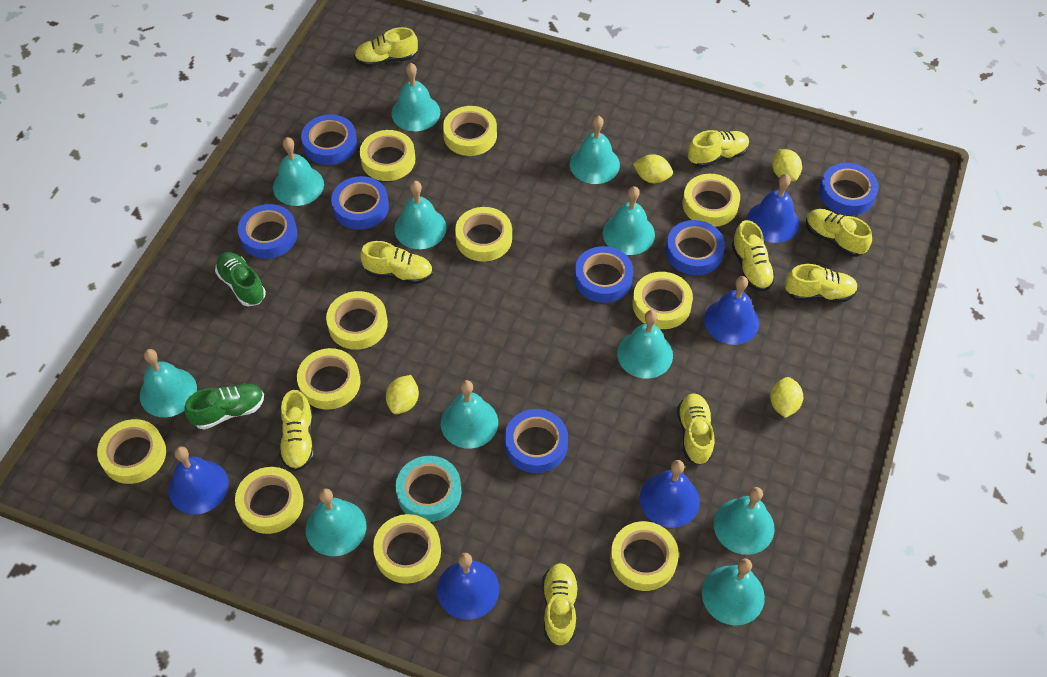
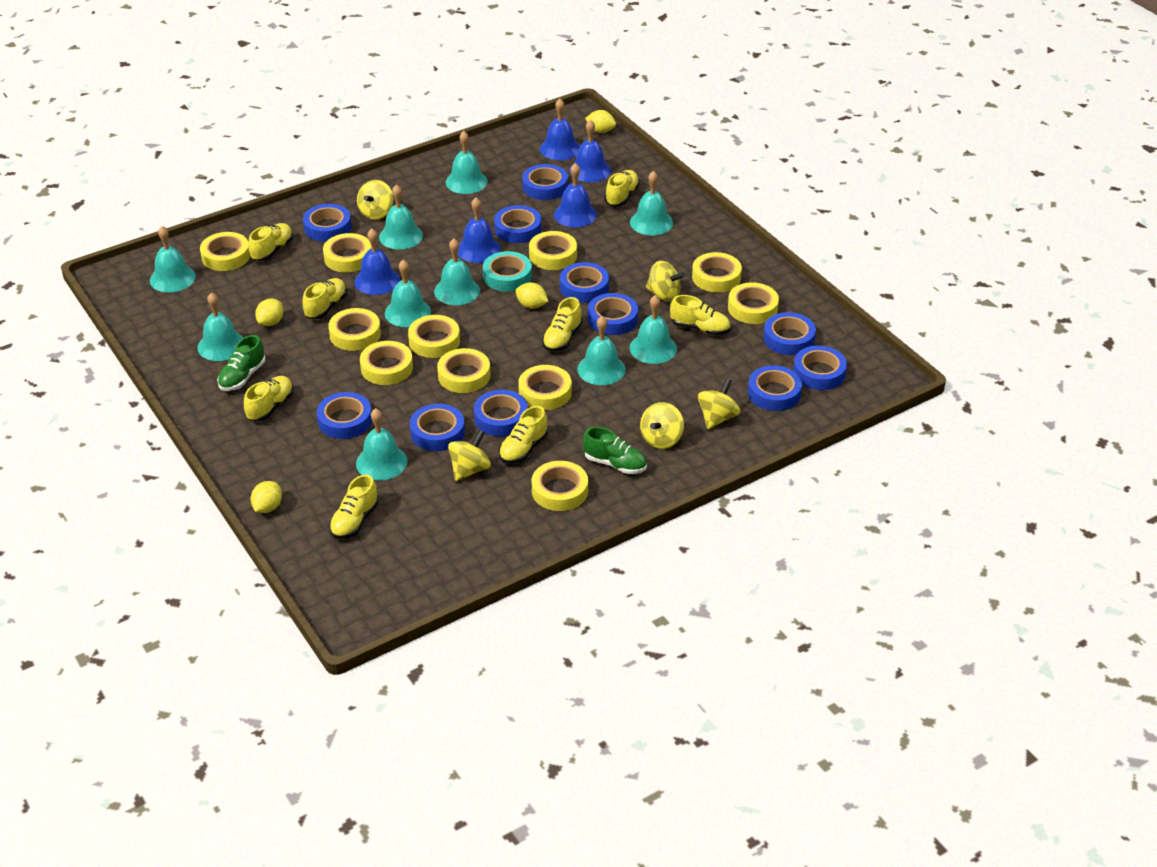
blue tape: [238,204,297,259] [301,114,357,165] [331,176,389,230] [505,409,568,473] [574,246,633,303] [666,220,725,275] [819,163,879,215] = 7 -> [303,204,352,242] [317,392,372,439] [410,404,465,451] [474,390,528,436] [494,205,542,243] [522,164,568,200] [560,262,609,303] [588,293,638,335] [748,365,802,411] [764,312,816,355] [793,346,847,390] = 11
turquoise bell: [140,349,197,417] [273,137,324,206] [306,489,367,556] [391,63,440,131] [394,181,447,249] [441,380,498,449] [570,115,620,184] [603,186,655,255] [617,310,673,379] [702,558,765,626] [714,487,775,555] = 11 -> [150,226,196,292] [197,292,243,361] [356,408,407,480] [379,184,423,250] [385,260,431,327] [434,239,480,305] [445,131,488,194] [577,316,626,385] [630,171,673,235] [630,295,677,364] = 10
yellow shoe: [279,390,314,471] [354,27,418,67] [360,241,433,284] [542,563,578,645] [677,393,714,465] [688,130,750,168] [731,220,776,291] [785,264,858,302] [806,209,872,257] = 9 -> [244,376,294,421] [248,223,293,261] [303,278,347,319] [329,474,379,539] [499,406,548,464] [542,297,583,352] [605,170,640,206] [670,295,731,336] = 8
yellow spinning top: none = 0 -> [357,180,394,220] [448,430,491,481] [640,402,684,449] [646,261,685,302] [698,379,740,430] = 5

